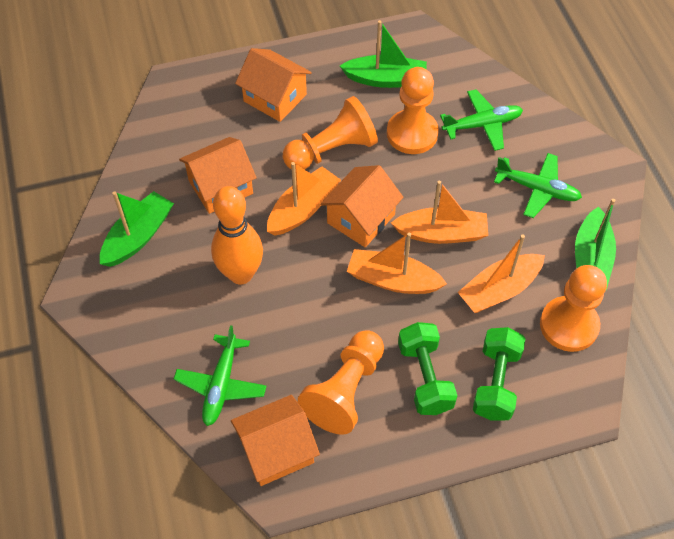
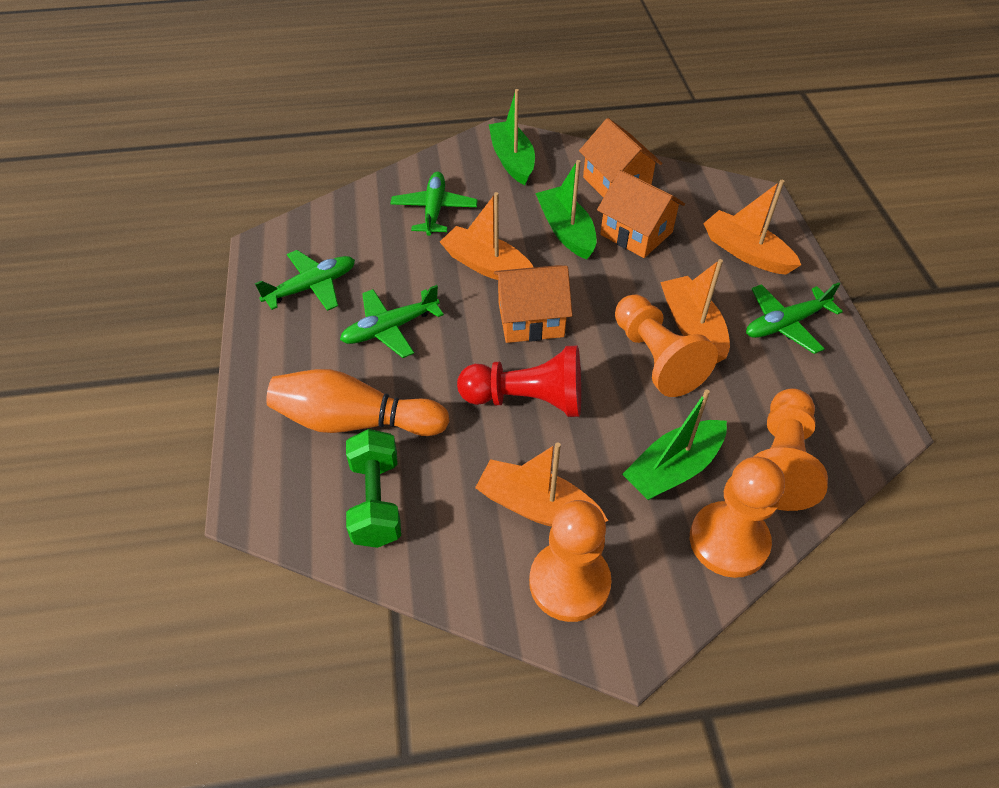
green dumbbell: [398,322,457,415] [473,327,525,420] = 2 -> [346,429,401,548] = 1
green plane: [174,325,266,426] [440,89,523,151] [494,153,582,218] = 3 -> [255,250,355,311] [340,285,444,358] [390,172,478,236] [746,282,843,354] = 4
orange house: [179,137,257,214] [231,395,320,486] [235,48,312,122] [320,165,404,247] = 4 -> [494,265,573,343] [579,118,662,198] [597,170,685,258] = 3
red pawn: none = 0 -> [457,346,581,417] = 1

